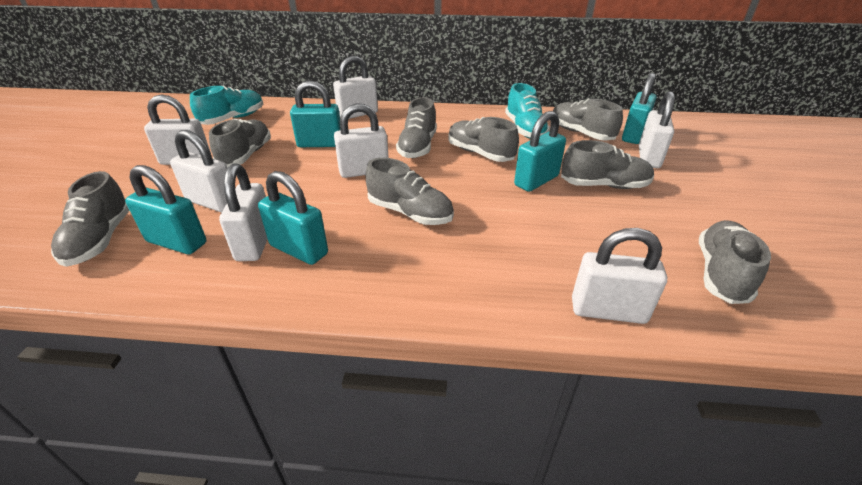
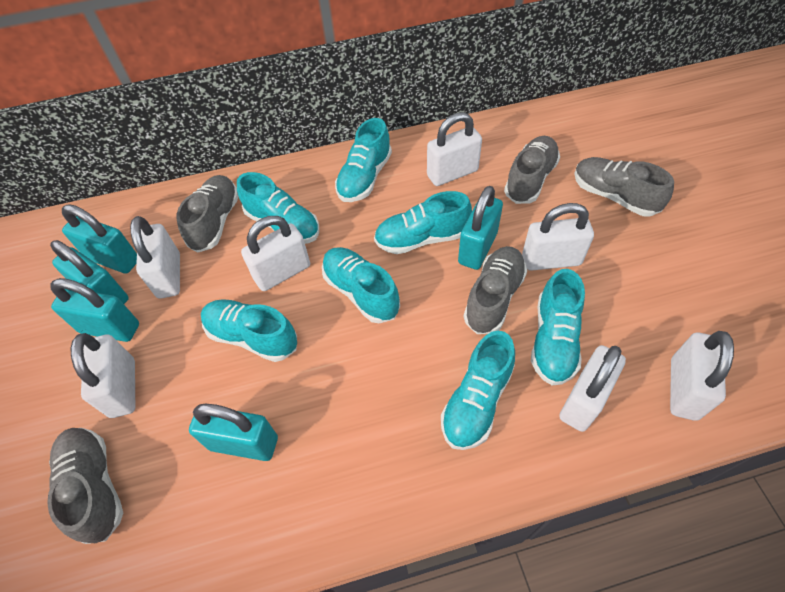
grey shoe: [51,171,129,267] [209,119,271,167] [366,158,454,225] [396,97,437,158] [448,117,519,162] [553,99,623,141] [561,140,654,189] [699,220,771,304] = 8 -> [47,428,123,544] [176,175,239,253] [463,246,527,334] [504,136,560,204] [574,157,674,216] = 5
turquoise shoe: [190,86,263,125] [505,83,550,139] = 2 -> [201,299,297,362] [237,172,319,244] [322,247,400,323] [335,118,392,202] [374,191,472,254] [441,331,515,450] [531,269,585,386] = 7

